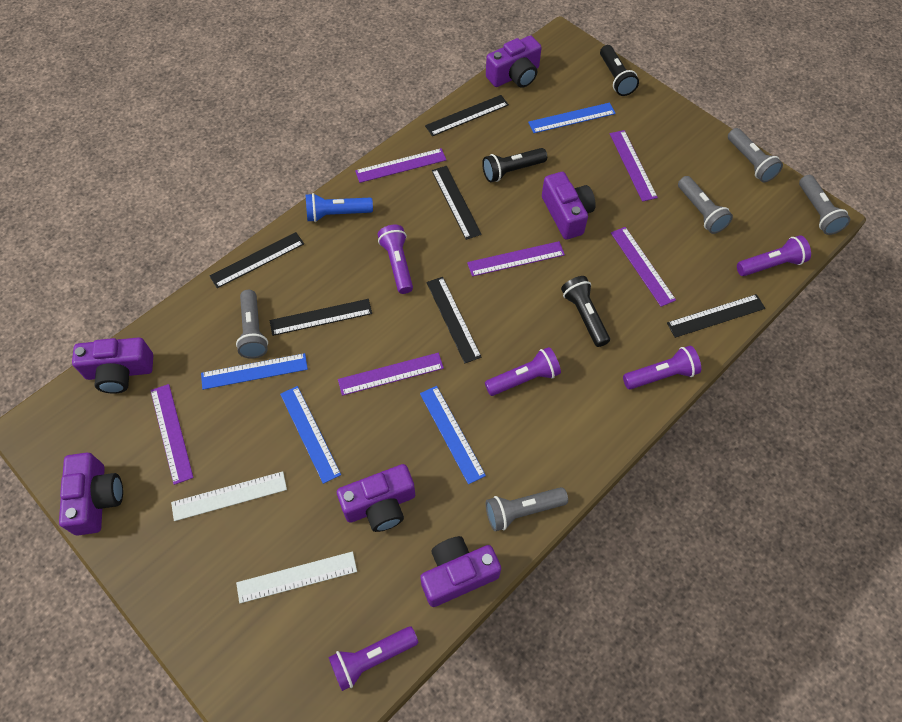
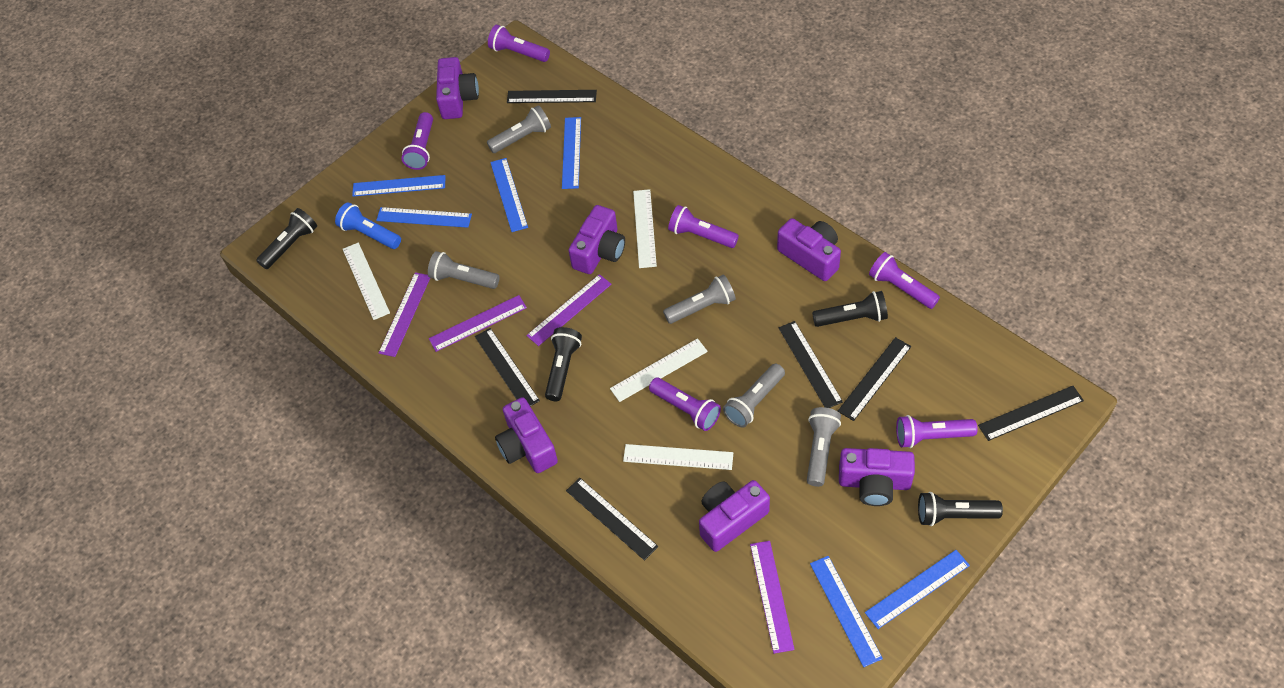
black flashlight: [482,148,547,182] [561,276,610,347] [600,45,639,96] = 3 -> [256,208,317,269] [545,327,582,401] [812,291,888,327] [918,492,1003,526] = 4
blue ruler: [201,353,308,390] [280,386,341,484] [420,386,486,484] [528,103,616,133] = 4 -> [352,175,446,197] [376,207,472,228] [490,158,528,232] [562,117,581,189] [810,556,883,667] [865,550,970,629] = 6
purple flashlight: [328,626,418,691] [378,225,413,294] [485,347,561,396] [623,346,701,390] [737,235,811,276] = 5 -> [402,112,433,170] [488,25,550,62] [649,378,721,431] [668,205,739,248] [869,252,940,309] [896,415,978,448] = 6
purple ruler: [150,384,194,485] [338,353,444,396] [355,148,446,183] [467,241,565,277] [610,130,658,202] [611,227,676,307] = 6 -> [379,272,430,357] [429,295,527,352] [526,274,612,346] [750,541,795,654] = 4
white ruler: [171,471,287,521] [236,551,357,603] = 2 -> [343,243,390,320] [610,338,708,402] [623,444,733,470] [633,189,657,268] = 4

